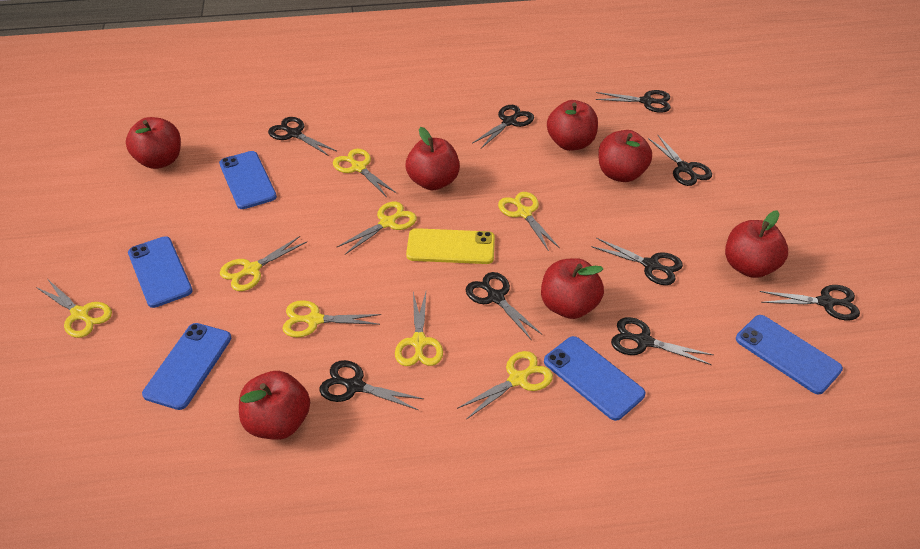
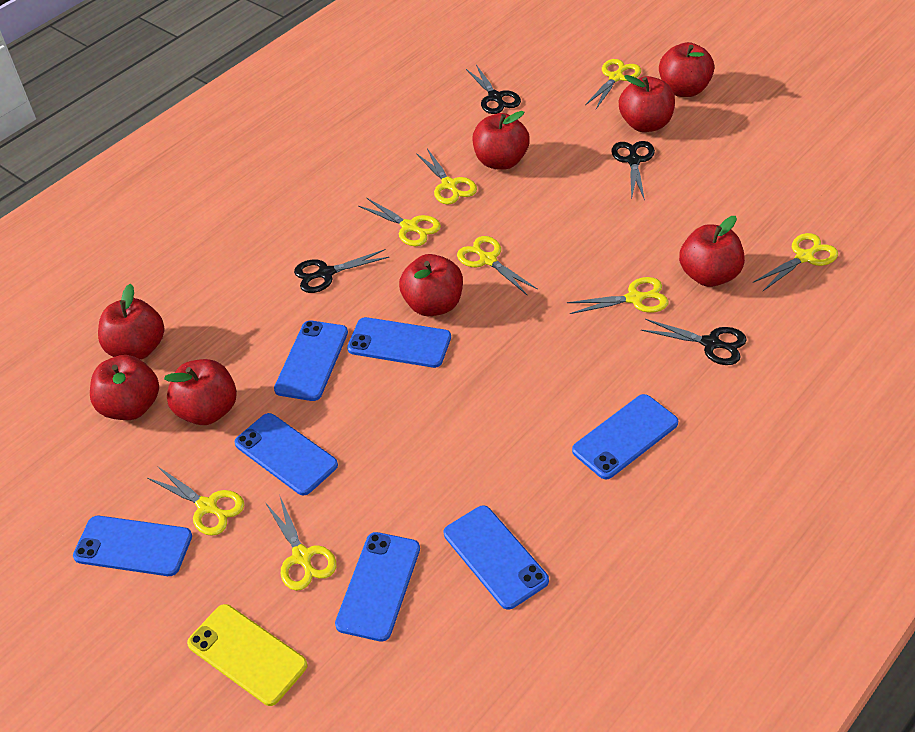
black scissors: [268,117,336,156] [319,360,424,410] [466,272,542,341] [473,105,534,148] [591,238,683,285] [596,90,671,113] [611,317,714,365] [648,134,712,186] [759,285,860,320] = 9 -> [294,249,390,293] [466,65,521,114] [611,141,655,201] [641,319,747,365] = 4
blue phone: [128,236,193,308] [142,323,231,410] [219,151,277,209] [544,336,646,421] [736,315,843,395] = 5 -> [73,516,192,576] [234,413,338,495] [274,321,348,401] [335,532,420,642] [347,317,451,368] [444,506,549,610] [572,394,678,479] = 7
red apple: [126,117,181,169] [239,371,310,440] [406,127,460,190] [541,258,604,319] [547,100,598,151] [598,130,652,182] [725,210,788,278] = 7 -> [90,355,159,420] [98,284,164,360] [164,359,237,425] [399,254,463,316] [473,111,530,170] [619,75,675,132] [659,42,714,97] [679,216,745,287] = 8

